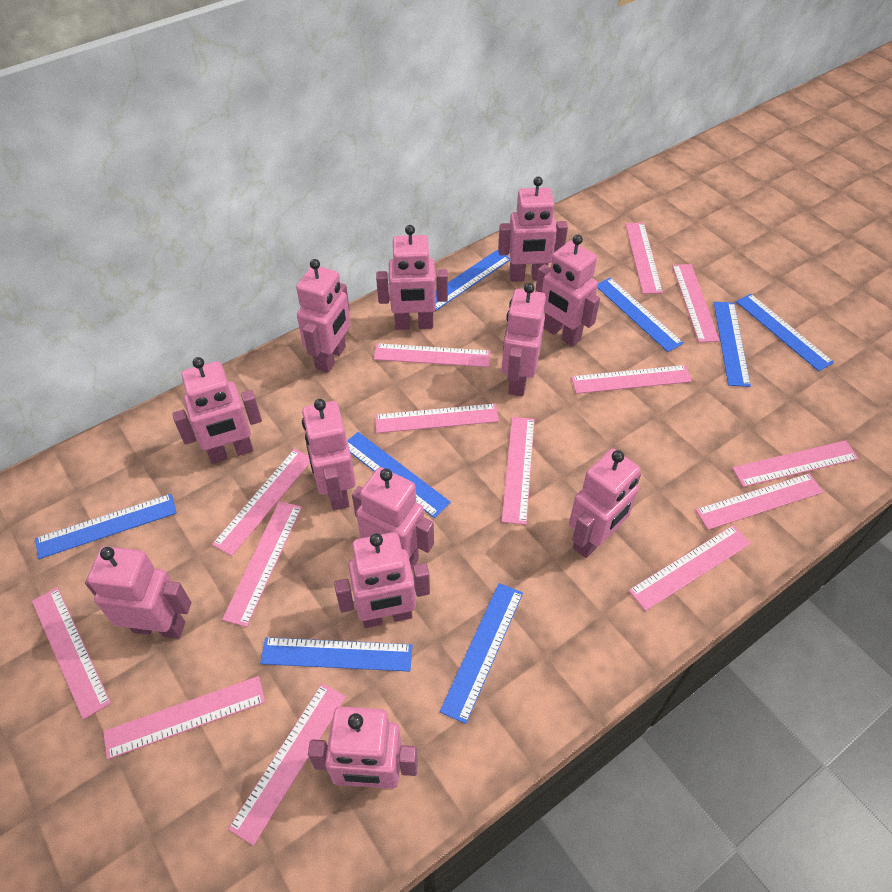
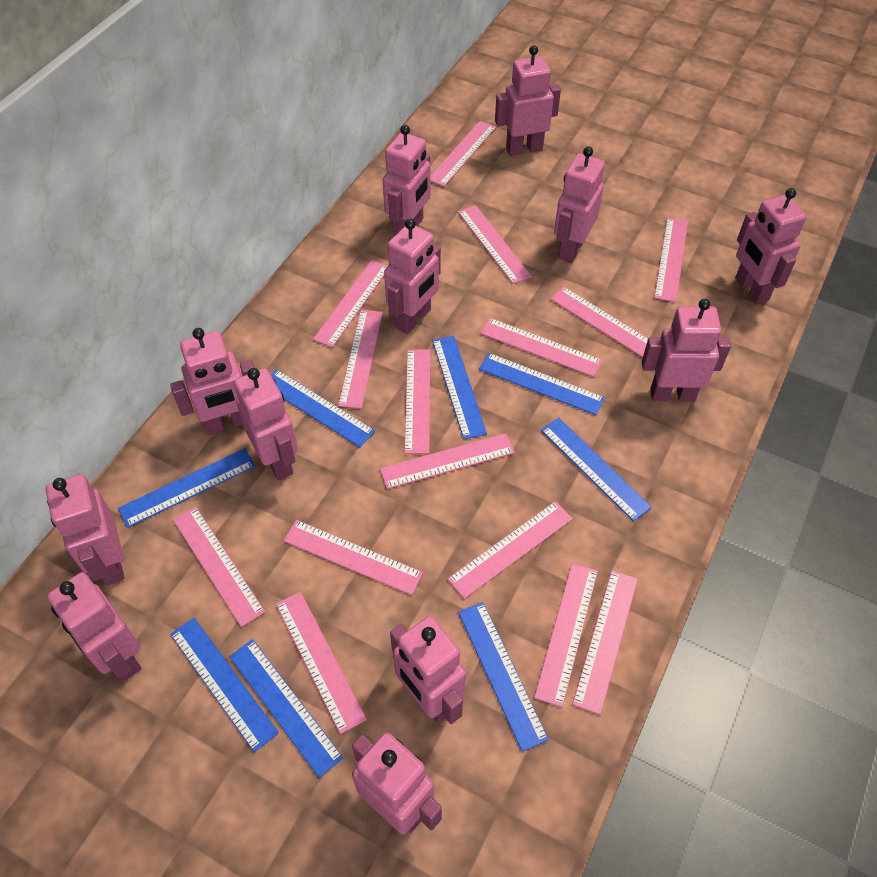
pink ruler: [32,587,111,720] [103,676,265,760] [212,449,310,556] [222,501,302,627] [228,683,346,846] [374,343,490,367] [375,404,499,433] [502,417,535,525] [571,365,692,394] [625,223,663,294] [628,525,751,611] [672,264,720,342] [696,473,823,530] [732,440,859,487] = 14 -> [173,507,265,627] [276,592,367,734] [283,520,423,595] [313,260,388,348] [338,310,383,409] [380,433,515,489] [404,349,430,454] [431,121,496,187] [447,501,573,599] [458,205,532,284] [480,318,602,377] [534,563,598,707] [550,286,648,357] [572,570,638,715] [654,218,688,302] = 15

